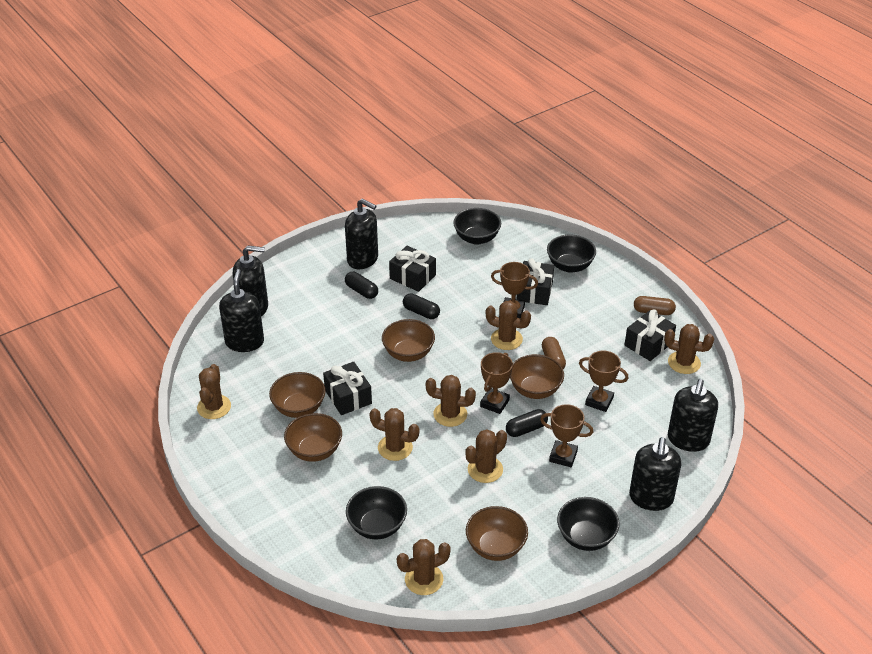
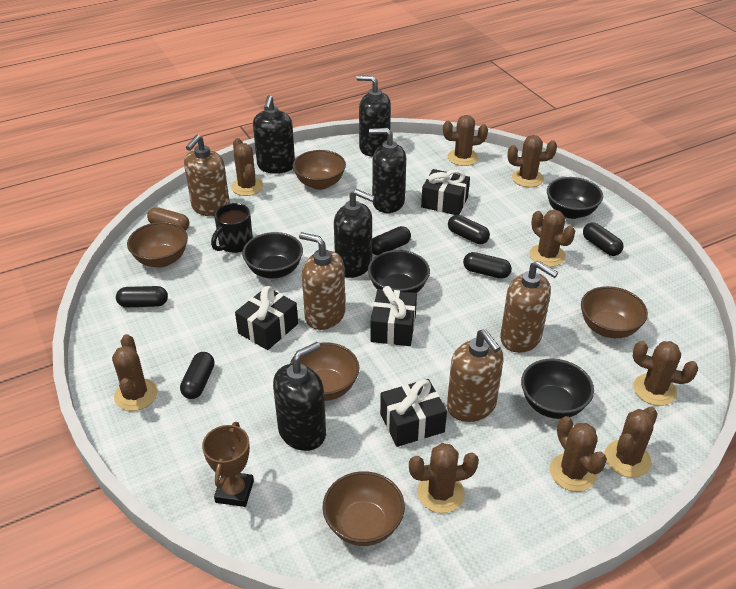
black capsule: [345,272,378,299] [403,293,440,319] [506,409,548,437] = 3 -> [116,286,168,307] [180,352,215,399] [372,226,411,255] [448,215,490,244] [463,252,512,279] [583,222,623,256] = 6
black mug: none = 0 -> [211,203,253,253] = 1
brown cactus: [197,364,231,419] [369,408,419,461] [397,539,451,595] [426,375,476,427] [465,429,507,483] [486,301,531,350] [664,324,714,374] = 7 -> [112,334,158,411] [231,138,263,196] [409,443,479,513] [443,115,488,166] [508,135,557,187] [530,210,575,267] [550,416,607,492] [604,407,658,478] [633,341,698,406] = 9
brown capsule: [542,337,566,369] [634,296,676,315] = 2 -> [147,207,189,230] = 1
brown soap dispenser: none = 0 -> [184,134,230,216] [299,232,345,330] [447,329,503,422] [500,261,558,353] = 4
brown trophy: [480,352,513,414] [491,262,538,319] [540,404,593,467] [579,350,629,412] = 4 -> [202,422,254,507] = 1

